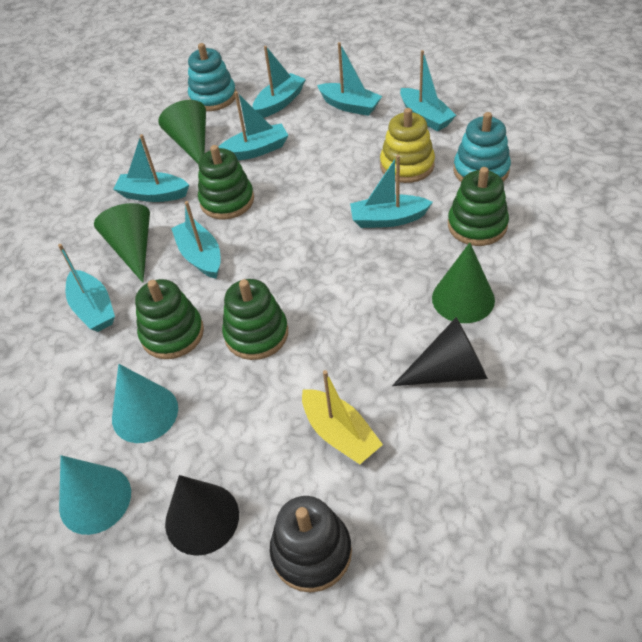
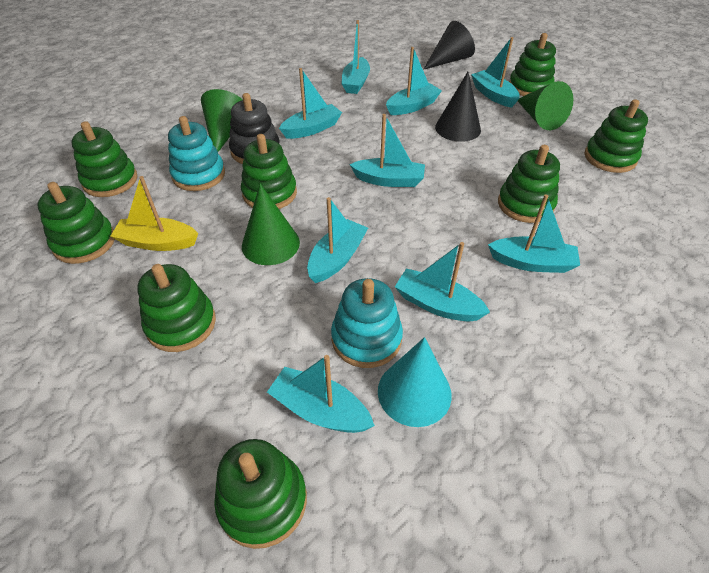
green stacking toy: [135,279,204,359] [198,145,254,219] [222,279,288,360] [448,167,509,246] = 4 -> [37,182,115,264] [71,121,137,197] [137,264,216,352] [214,439,307,549] [241,134,297,209] [498,145,560,223] [509,33,556,96] [584,99,648,173] = 8
turquoise boat: [58,244,115,332] [113,134,189,202] [171,201,221,279] [219,91,289,160] [253,46,306,118] [317,42,382,116] [350,155,433,228] [400,50,456,131] = 8 -> [267,355,375,433] [279,68,342,139] [307,197,368,283] [341,20,370,94] [349,114,425,187] [386,47,442,115] [395,242,490,321] [471,37,520,108] [488,194,580,273] = 9
turquoise cone: [59,455,131,535] [112,364,178,443] = 2 -> [378,337,452,427] = 1
yellow stacking toy: [380,108,435,183] = 1 -> none = 0

